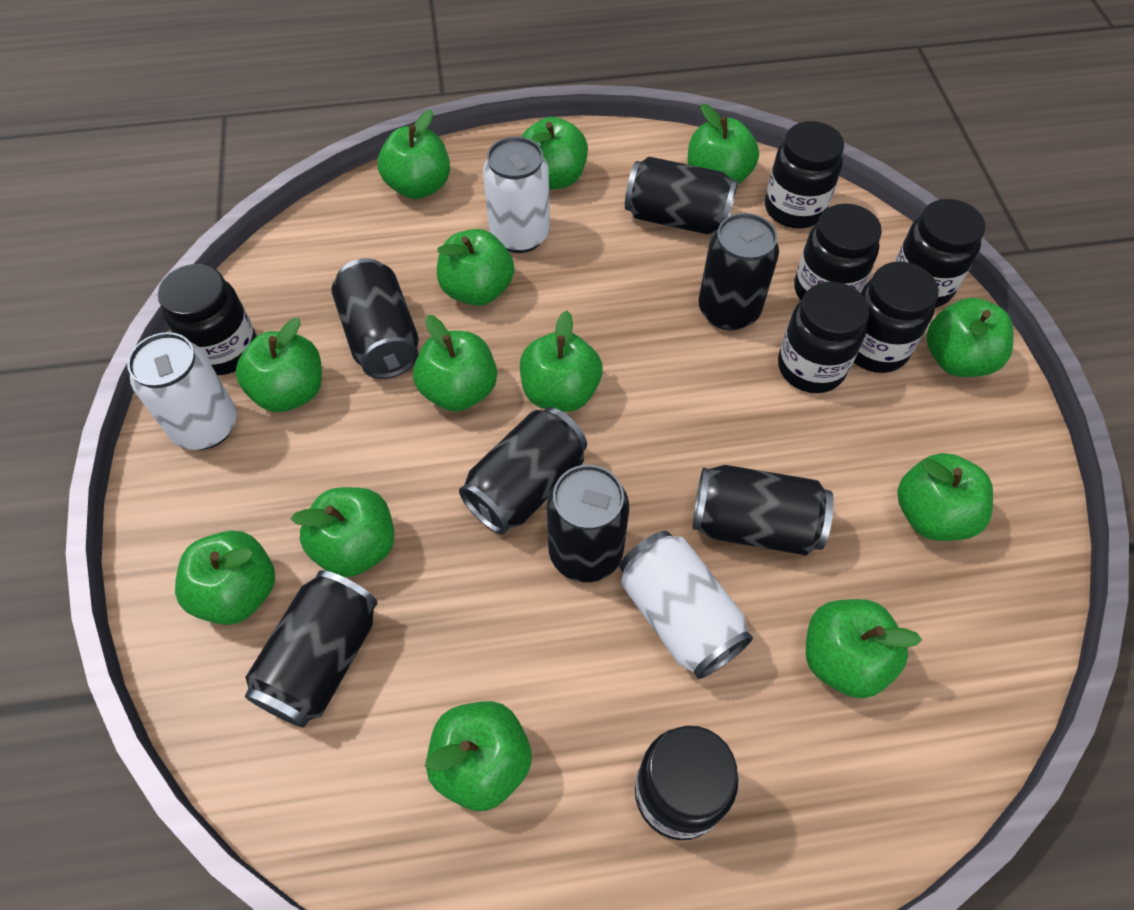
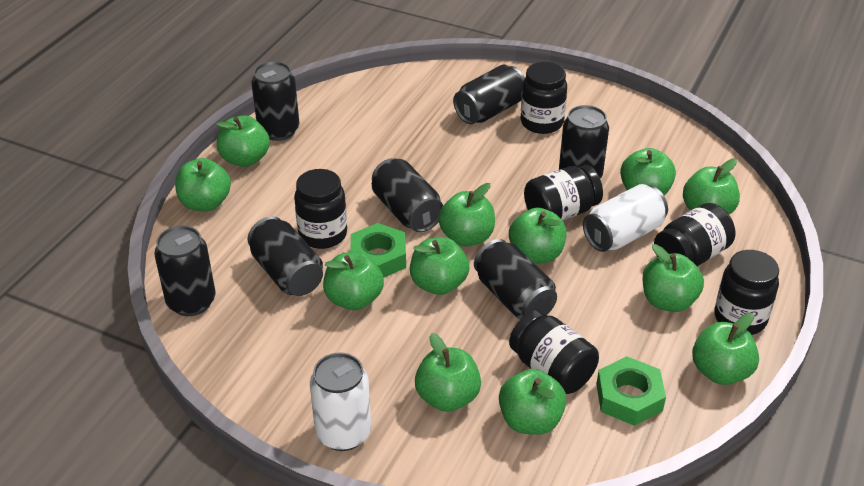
black jar: [158,264,257,375] [635,726,738,840] [765,121,844,228] [778,282,869,393] [794,204,882,300] [854,261,939,373] [895,199,985,308] = 7 -> [294,169,347,249] [509,310,599,394] [520,62,567,134] [524,164,603,221] [654,203,735,266] [715,250,779,335] = 6
green apple: [175,531,275,625] [236,318,322,412] [291,487,395,577] [378,110,450,199] [413,315,497,412] [425,701,532,811] [437,229,514,306] [520,311,603,412] [521,117,588,189] [688,104,759,185] [806,599,922,698] [897,453,993,541] [926,298,1014,377] = 13 -> [175,158,231,211] [216,115,270,167] [323,252,384,310] [410,237,469,295] [415,333,481,412] [438,183,495,247] [499,369,567,435] [509,208,567,264] [620,148,676,196] [642,244,704,312] [683,159,740,215] [692,313,759,385] = 12
green nut: none = 0 -> [351,223,406,278] [596,356,666,426] = 2
white can: [127,332,237,450] [483,137,550,253] [620,531,753,679] = 3 -> [310,353,371,451] [583,184,668,252] = 2

